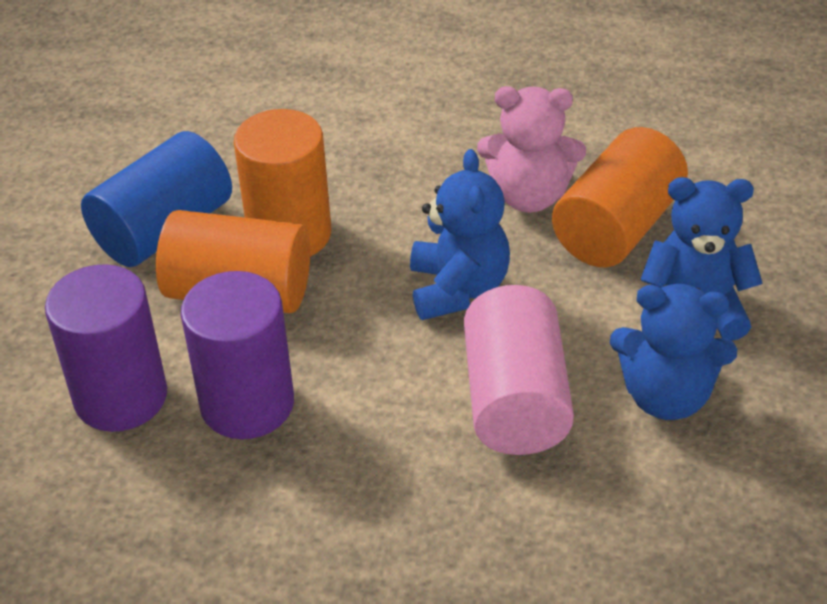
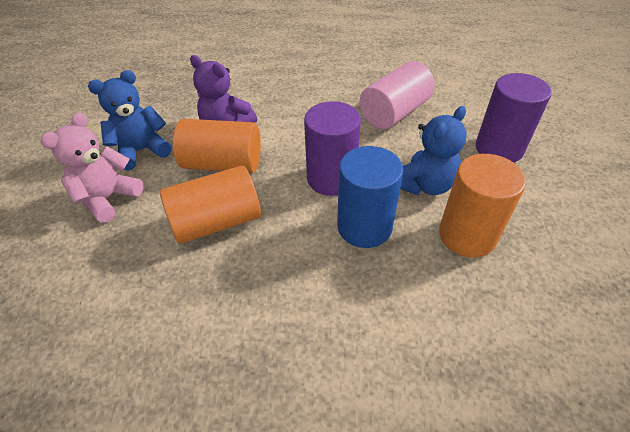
blue teddy bear: [410,149,510,320] [610,284,737,420] [640,177,763,341] = 3 -> [88,70,172,170] [400,106,467,195] = 2
purple teddy bear: none = 0 -> [190,55,257,123] = 1

